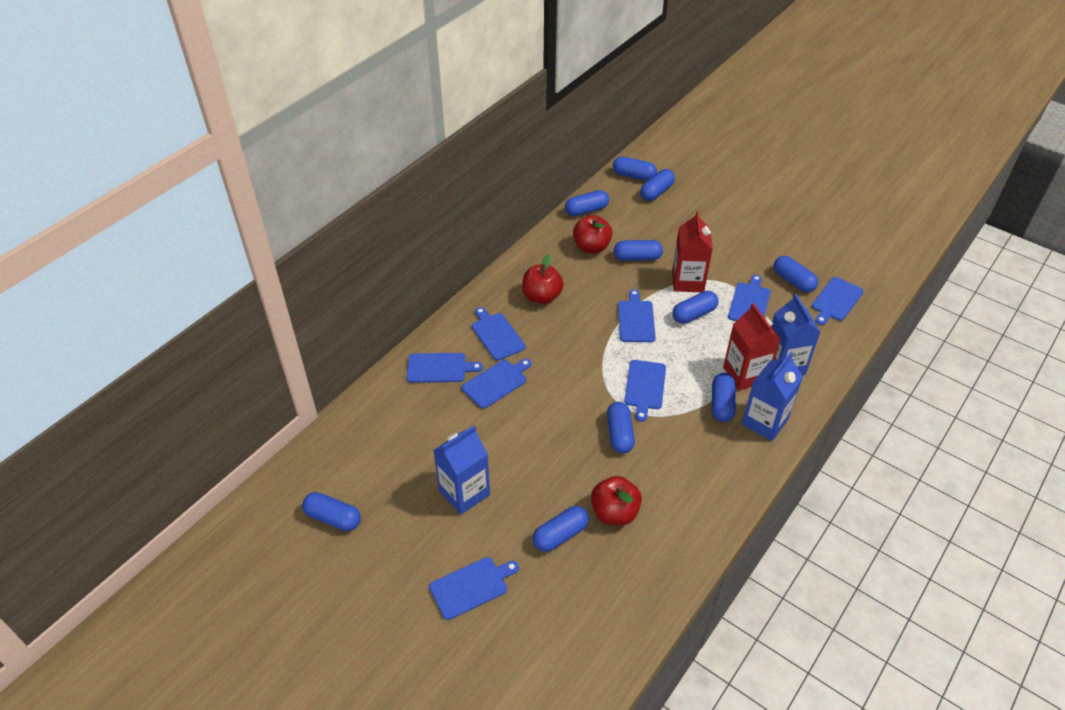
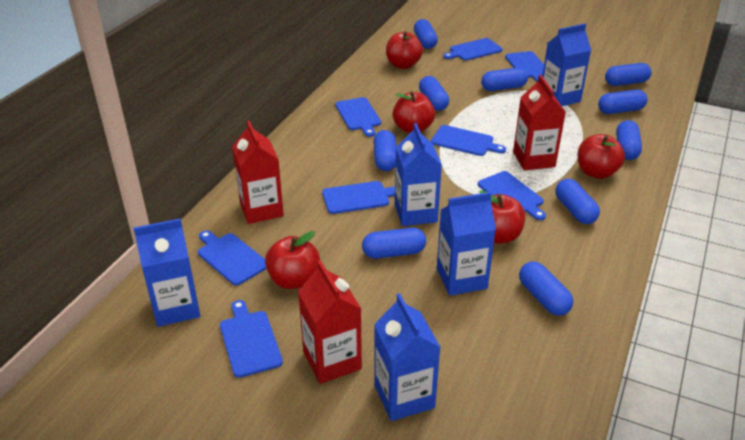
blue carton: [433,425,490,515] [742,352,803,441] [771,294,821,376] = 3 -> [134,218,200,327] [374,293,441,421] [395,123,442,226] [437,192,496,296] [542,24,591,106] = 5
red apple: [522,254,564,304] [573,215,613,253] [591,476,642,526] = 3 -> [265,231,320,289] [386,31,423,69] [392,91,435,133] [479,190,525,244] [578,134,625,179] = 5
red carton: [672,211,713,292] [723,303,781,391] = 2 -> [232,120,284,224] [298,260,362,384] [513,75,566,170] = 3

